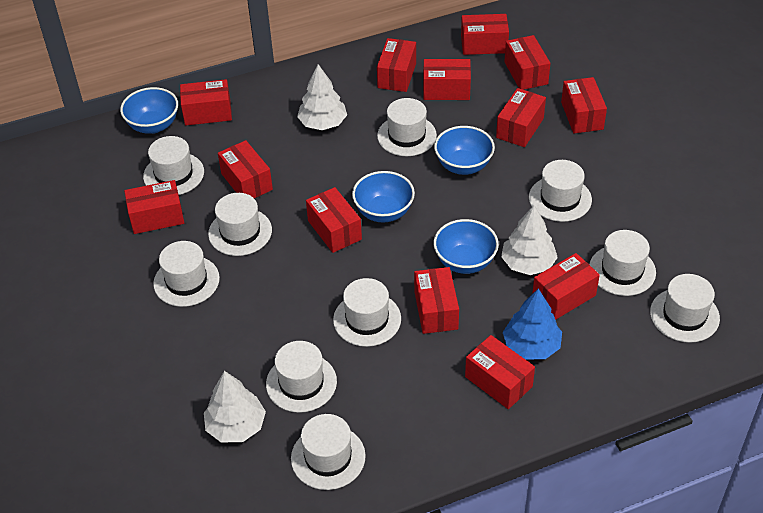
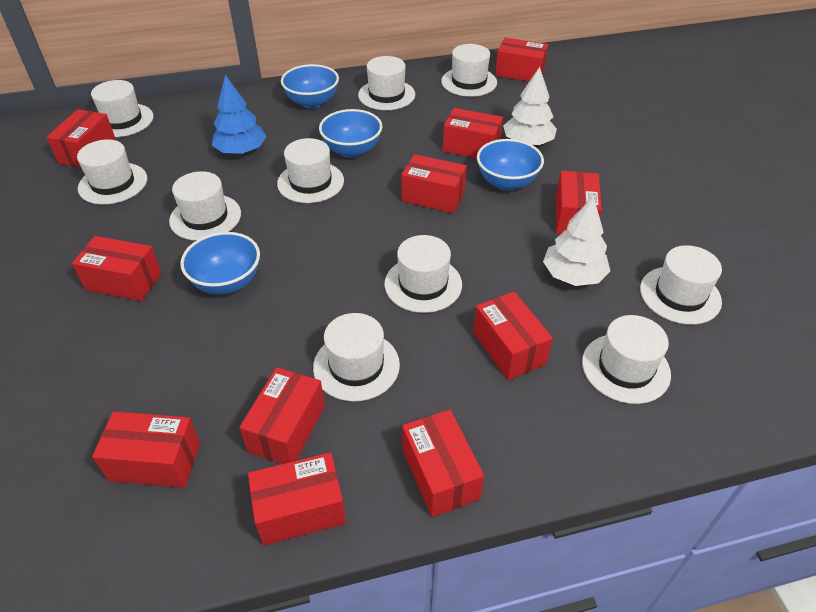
red box: [124,180,184,234] [180,79,232,126] [218,140,273,198] [306,187,362,253] [377,38,416,92] [414,267,459,334] [423,59,471,100] [461,14,509,55] [465,335,535,409] [496,88,546,147] [504,35,550,90] [532,253,600,320] [561,77,607,133] = 13 -> [47,109,116,168] [72,236,162,301] [92,411,200,488] [239,367,325,464] [248,452,346,546] [401,154,467,213] [402,410,484,517] [443,108,503,158] [473,292,553,380] [495,38,548,81] [556,171,602,234] = 11
white tree: [204,371,266,442] [297,64,347,130] [501,205,558,275] = 3 -> [503,67,557,145] [543,196,610,286] = 2

